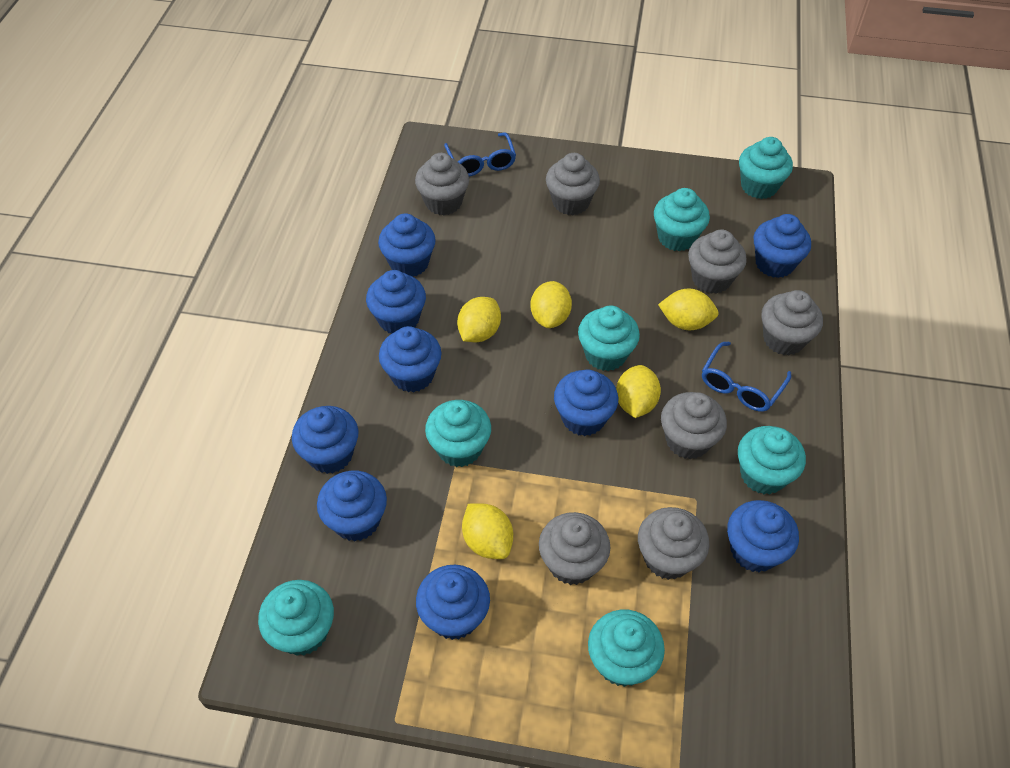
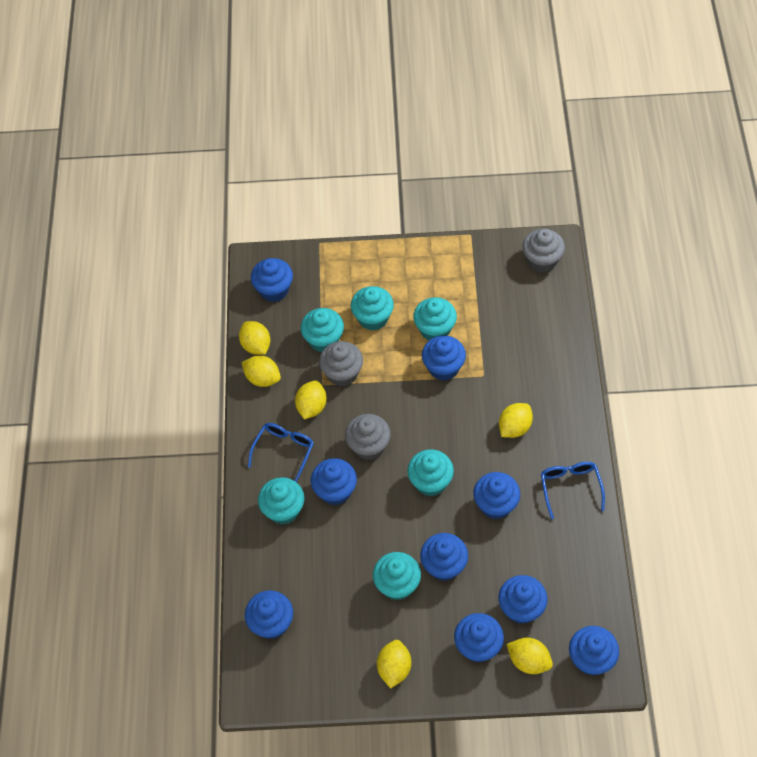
grey cupcake: [415,153,469,215] [539,512,610,585] [546,153,600,215] [638,507,709,580] [661,392,727,459] [688,230,747,294] [761,290,823,355] = 7 -> [319,341,363,386] [345,414,391,460] [522,229,565,273] = 3
turquoise cupcake: [258,580,334,656] [425,400,491,467] [578,305,640,371] [588,610,665,687] [654,188,710,251] [738,426,806,494] [739,137,793,199] = 7 -> [258,477,305,524] [301,308,344,352] [351,286,394,331] [373,552,421,600] [407,449,454,496] [413,297,457,340] = 6
yellow lemon: [457,297,501,342] [462,503,513,559] [530,281,572,328] [616,365,661,418] [658,289,719,330] = 5 -> [239,321,271,355] [241,356,281,387] [295,380,327,419] [377,640,411,689] [499,403,533,438] [506,638,553,674] = 6

